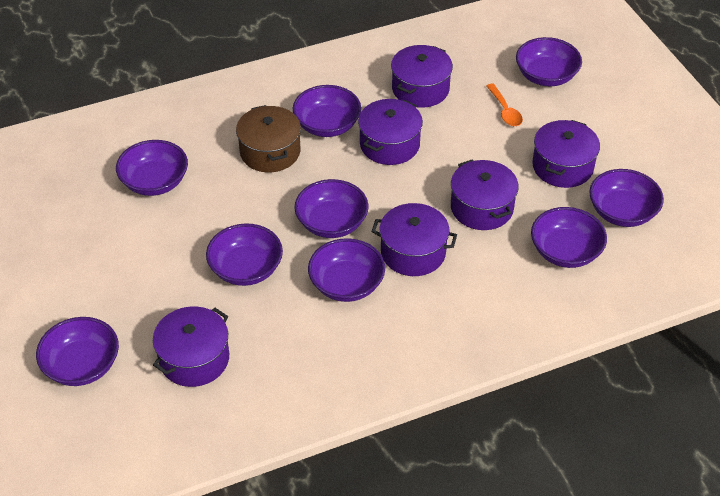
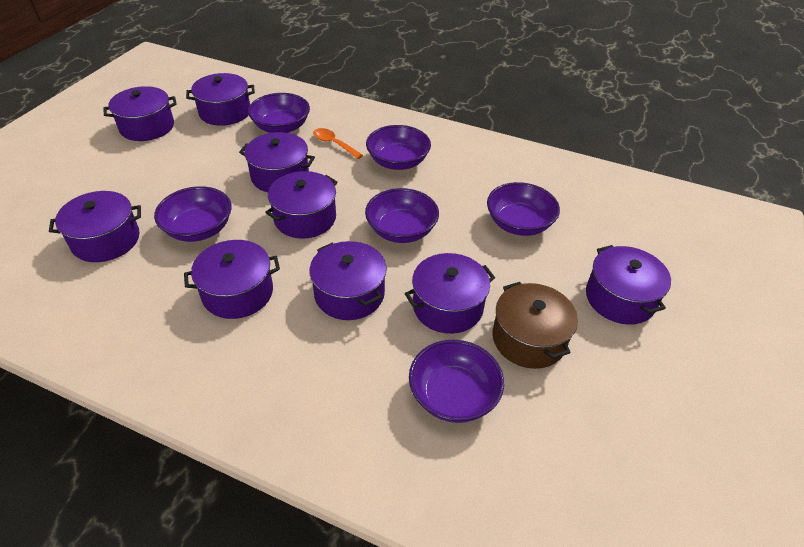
purple bowl: [36,317,119,386] [116,140,188,196] [206,223,283,286] [293,85,361,137] [295,179,369,238] [308,238,385,302] [516,37,582,86] [531,207,607,268] [589,169,664,227] = 9 -> [154,186,232,242] [248,93,310,133] [365,188,439,243] [366,125,431,170] [409,340,504,423] [487,182,560,236] = 6
purple pot: [153,306,229,387] [358,99,423,165] [371,203,457,276] [391,45,453,108] [451,159,519,230] [532,120,600,188] = 6 -> [49,191,141,262] [103,86,177,141] [184,240,280,319] [186,73,255,126] [239,132,315,192] [265,171,338,239] [309,241,387,320] [405,253,495,334] [586,245,671,325] = 9

